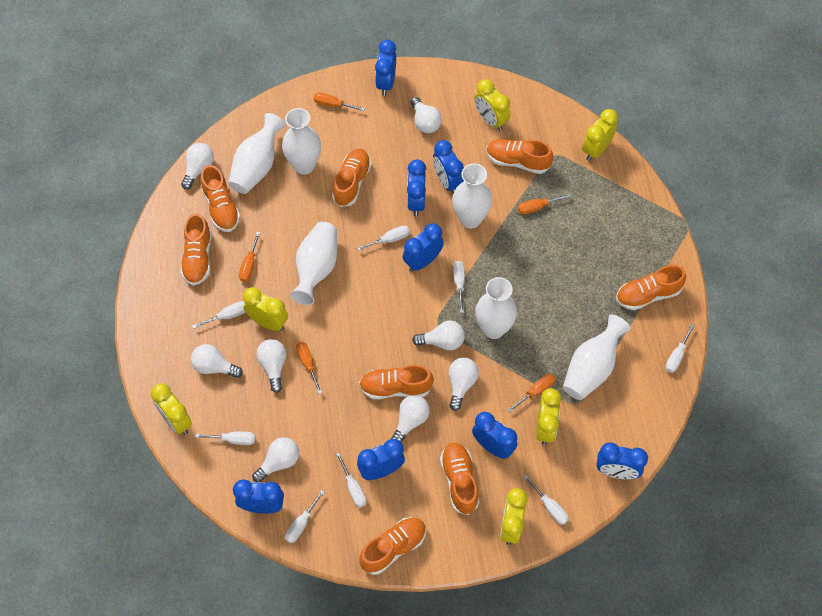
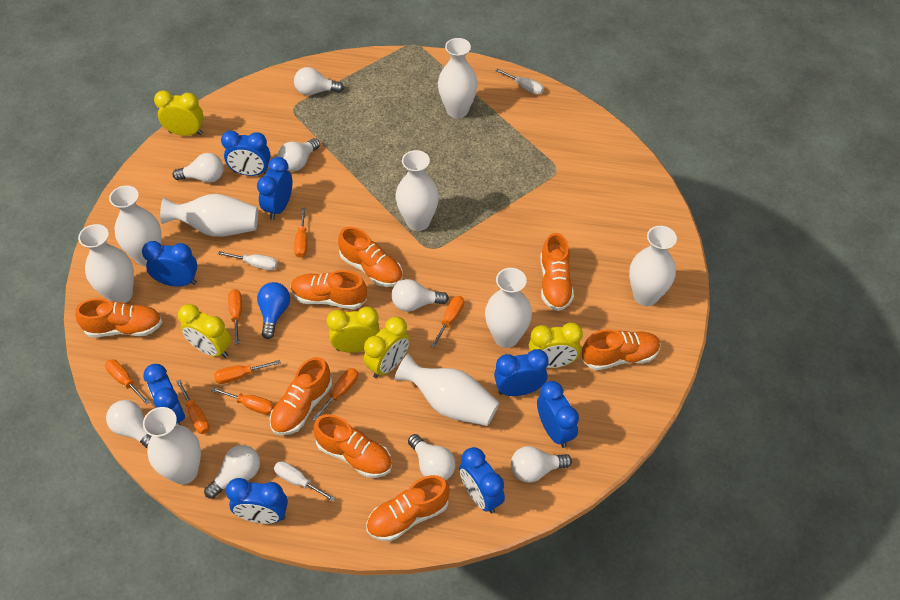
blue light bulb: none = 0 -> [257,282,290,339] = 1
orange screwdriver: [238,232,260,282] [296,342,322,394] [314,92,365,111] [508,373,556,412] [518,194,571,214] = 5 -> [105,359,150,405] [176,380,210,434] [211,387,274,415] [214,360,281,384] [228,289,242,344] [294,208,307,258] [312,368,358,421] [431,296,464,347] = 8
white screwdriver: [192,301,245,329] [195,431,256,445] [285,490,325,543] [336,453,367,508] [357,225,410,251] [453,261,465,313] [524,475,569,525] [665,324,695,373] = 8 -> [218,251,278,271] [274,461,335,502] [496,69,544,94] = 3
white vase: [228,113,286,194] [282,108,321,175] [290,222,337,305] [452,164,492,229] [475,277,517,339] [563,314,631,400] = 6 -> [78,224,134,303] [109,186,162,266] [143,407,201,484] [160,194,258,237] [395,354,499,426] [396,150,439,231] [438,38,478,118] [485,268,532,348] [629,226,677,306] = 9
yellow clock: [151,383,192,435] [243,287,288,331] [474,79,510,131] [500,488,528,545] [536,388,561,445] [582,109,618,161] = 6 -> [154,90,204,136] [178,304,231,358] [327,307,380,353] [364,317,410,378] [529,323,583,368] = 5

